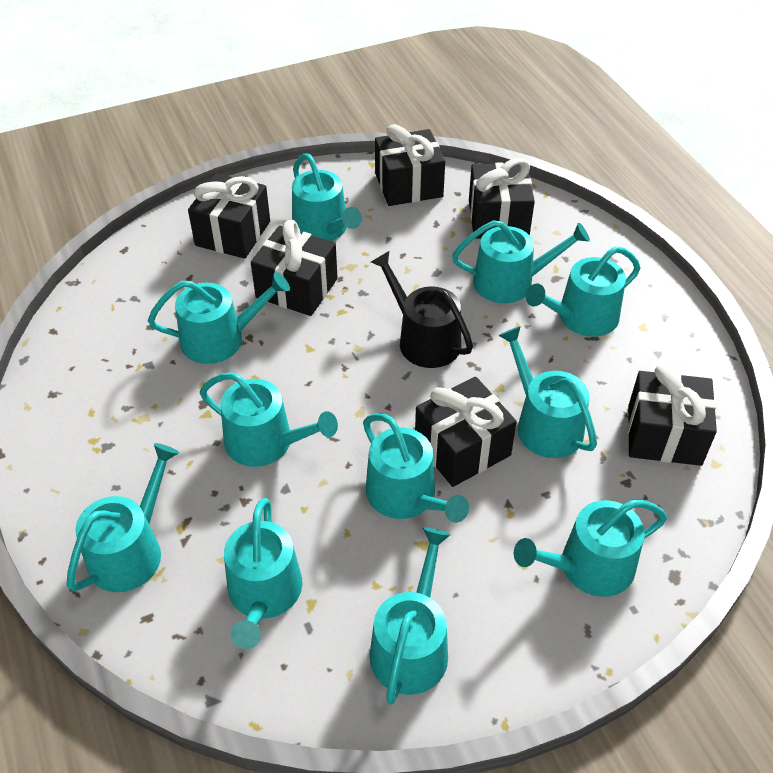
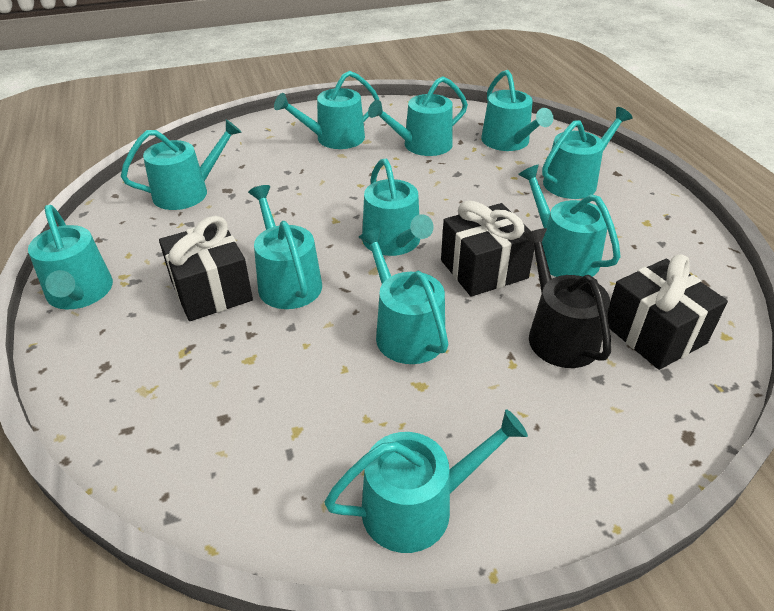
black gift: [188,173,270,259] [251,220,338,316] [375,124,445,206] [415,377,517,487] [469,158,535,239] [628,363,717,466] = 6 -> [159,216,253,321] [441,200,534,297] [607,254,728,370] = 3

